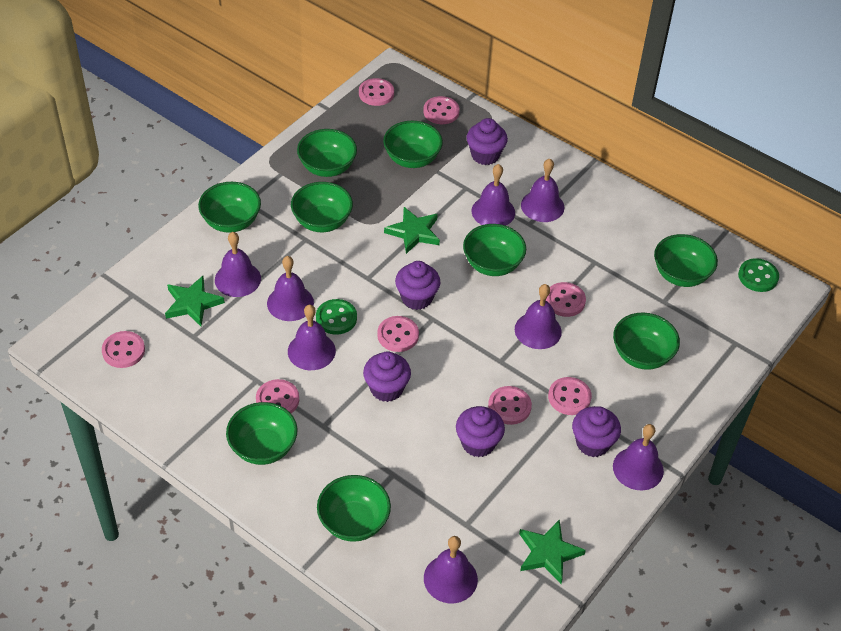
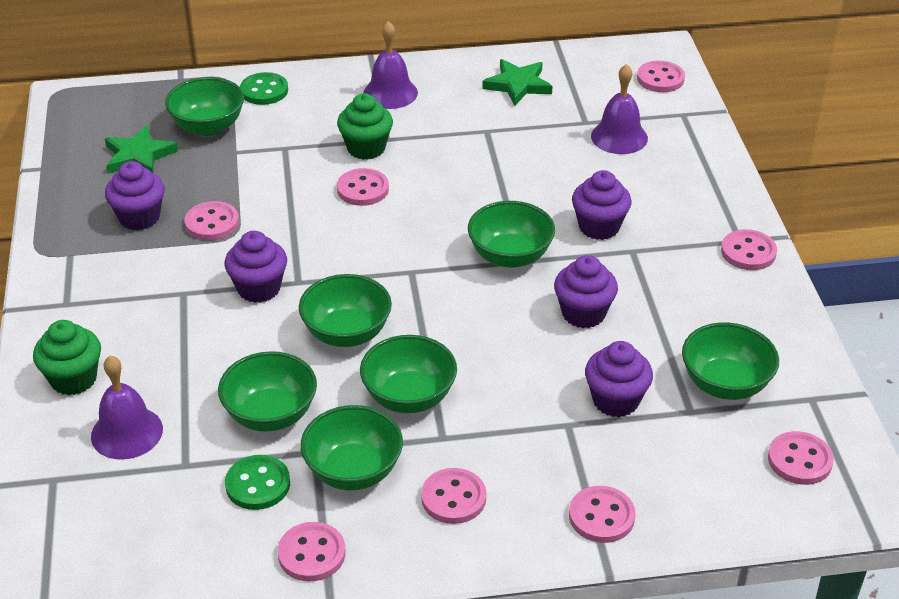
green bowl: [198,182,261,233] [226,402,298,465] [291,182,353,232] [297,129,357,177] [317,475,391,542] [383,121,443,168] [463,224,526,276] [613,313,680,370] [654,234,718,287] = 9 -> [165,77,244,136] [218,351,317,432] [299,274,392,347] [300,405,403,490] [360,335,457,413] [468,201,555,268] [682,322,779,400] = 7
green cupcake: none = 0 -> [33,320,101,395] [337,93,393,160] = 2
green star: [165,276,225,326] [384,207,440,254] [519,520,586,584] = 3 -> [105,125,178,174] [482,59,552,106] = 2
purple bell: [215,232,261,297] [267,256,314,321] [288,305,336,370] [424,536,478,603] [472,164,515,226] [515,284,562,349] [521,158,565,222] [613,424,664,491] = 8 -> [91,355,163,460] [363,21,418,109] [591,64,648,154] = 3

